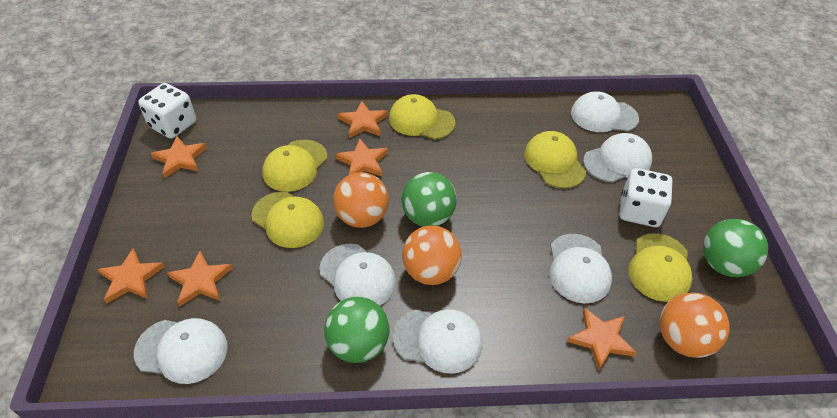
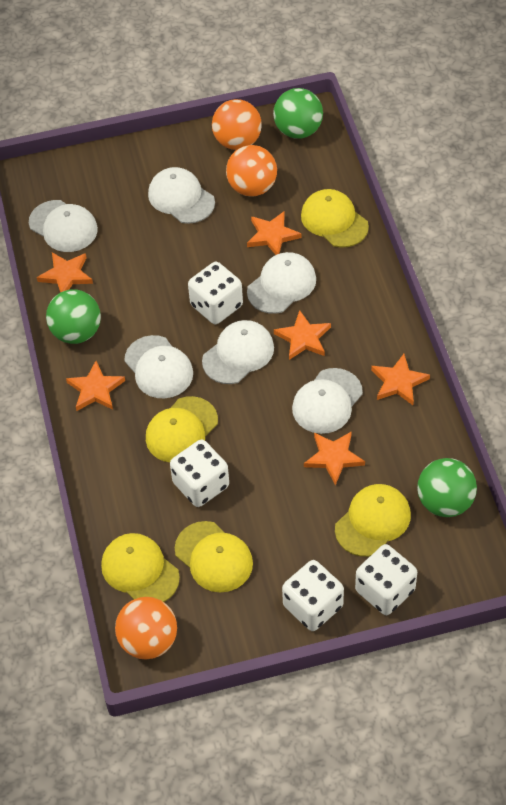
white dice: [138,83,196,138] [620,168,673,227] = 2 -> [170,439,229,507] [188,262,243,324] [282,560,344,631] [355,544,417,615] = 4

